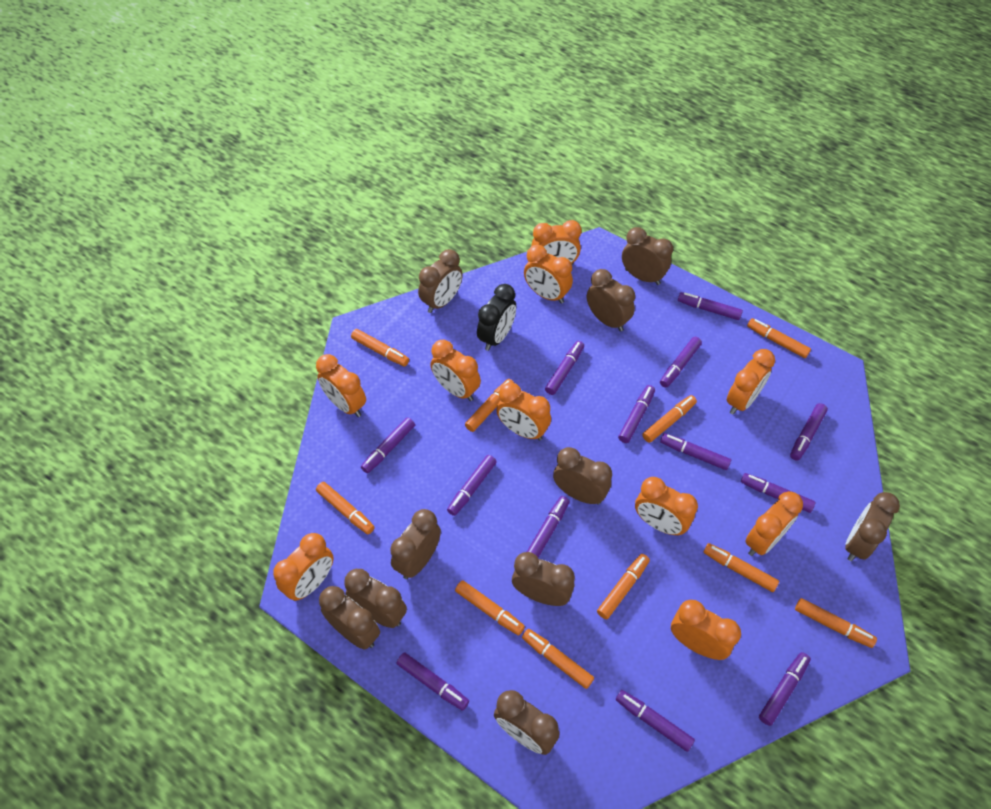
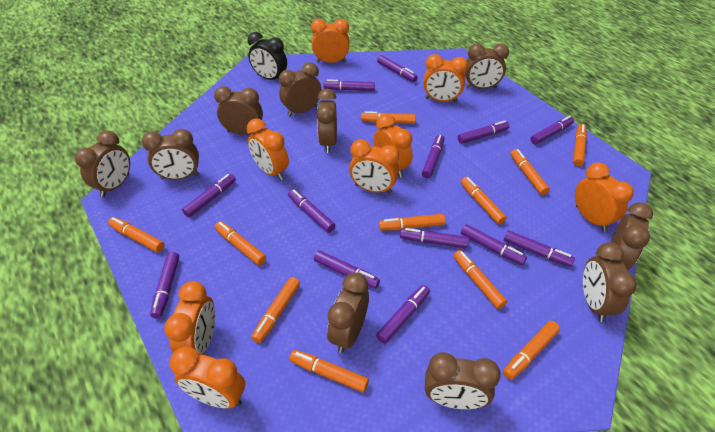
orange clock: [273,533,334,601] [316,354,366,417] [431,340,481,401] [496,382,551,441] [524,245,573,304] [531,220,582,265] [635,477,698,536] [671,600,741,660] [727,349,775,415] [745,491,803,556] = 10 -> [165,281,215,355] [170,347,245,408] [247,119,289,180] [311,19,349,63] [349,139,399,194] [374,114,413,178] [423,54,468,103] [575,162,634,232] = 8
orange marker: [316,482,375,534] [351,329,409,367] [455,580,525,635] [465,379,514,432] [522,629,594,689] [597,554,650,619] [642,395,697,443] [703,543,779,592] [747,318,811,358] [795,598,877,648] = 10 -> [108,217,164,253] [215,221,266,266] [251,277,300,343] [290,350,369,392] [361,111,416,124] [379,214,445,230] [453,250,507,309] [461,177,507,225] [503,321,560,380] [511,149,550,195] [573,124,587,166] = 11

